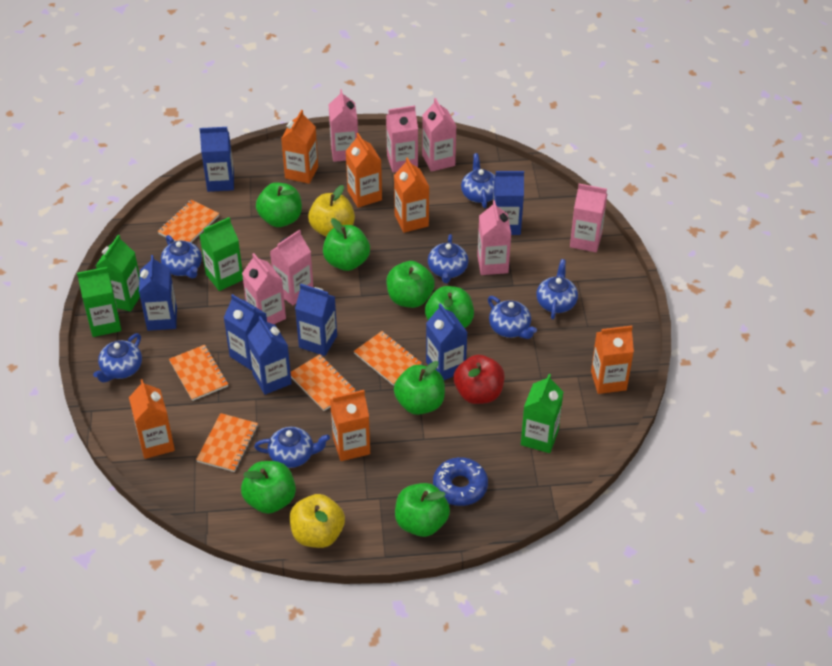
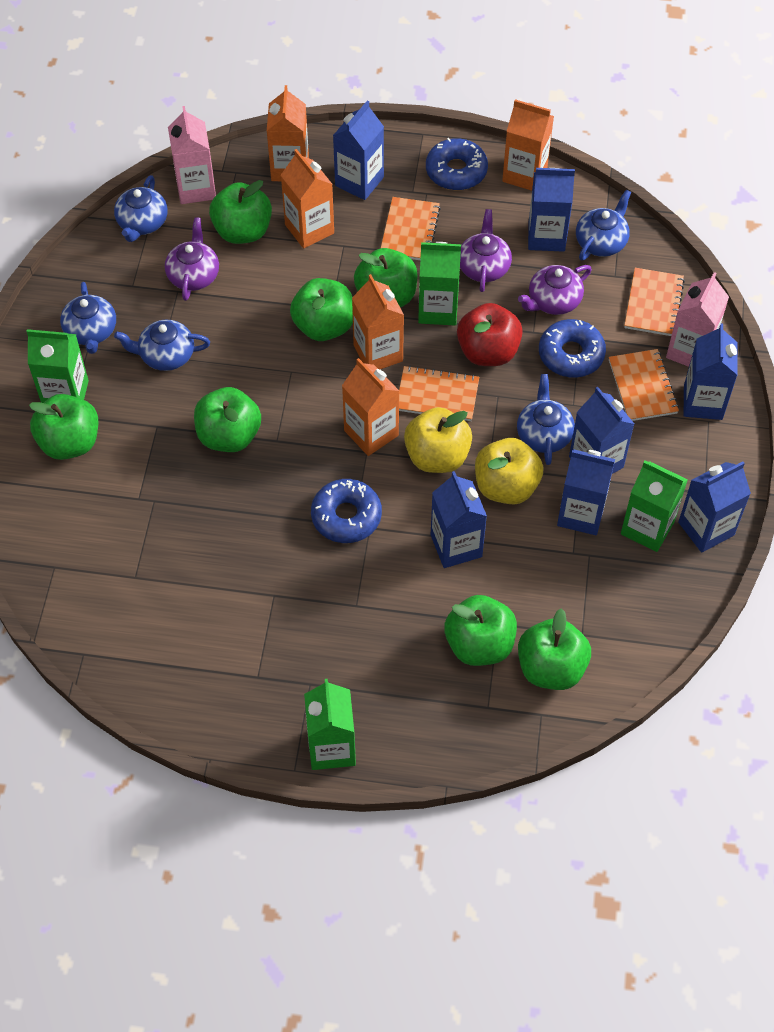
blue donut: [433,457,488,506] = 1 -> [311,479,382,543] [426,138,488,190] [539,319,606,377] = 3
blue teapot: [93,333,142,383] [161,235,202,278] [254,427,330,468] [428,234,468,283] [461,153,495,208] [488,296,537,339] [536,259,578,319] = 7 -> [60,282,116,354] [114,175,168,242] [114,320,210,371] [517,374,575,465] [576,190,631,261] = 5
orange carton: [129,379,175,459] [281,110,318,184] [330,390,370,461] [346,133,382,208] [394,157,429,233] [591,326,634,394] = 6 -> [267,85,309,181] [281,149,334,248] [342,358,399,456] [352,274,404,369] [502,99,554,191] = 5
orange notebook: [158,200,219,242] [169,345,228,401] [196,413,258,472] [291,354,356,411] [354,331,422,386] = 5 -> [381,197,441,260] [399,366,479,421] [609,349,679,421] [624,268,685,336] = 4
pink carton: [242,253,286,324] [270,230,313,305] [329,89,358,162] [386,105,418,173] [422,98,456,172] [477,200,511,275] [570,184,607,252] = 7 -> [168,106,216,204] [666,272,729,367] = 2
purple teapot: none = 0 -> [165,217,219,301] [460,209,512,292] [518,265,592,315] = 3

